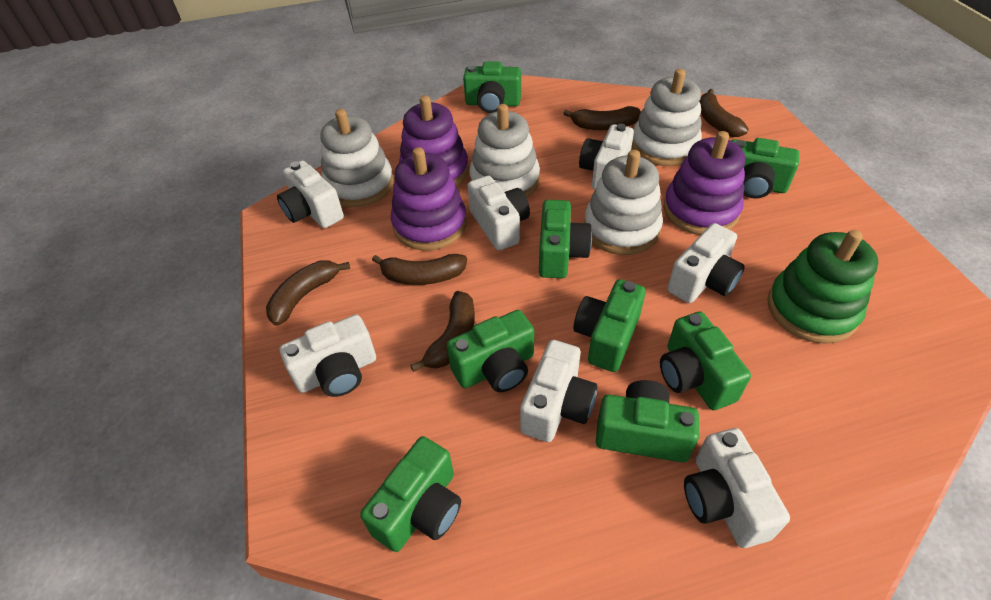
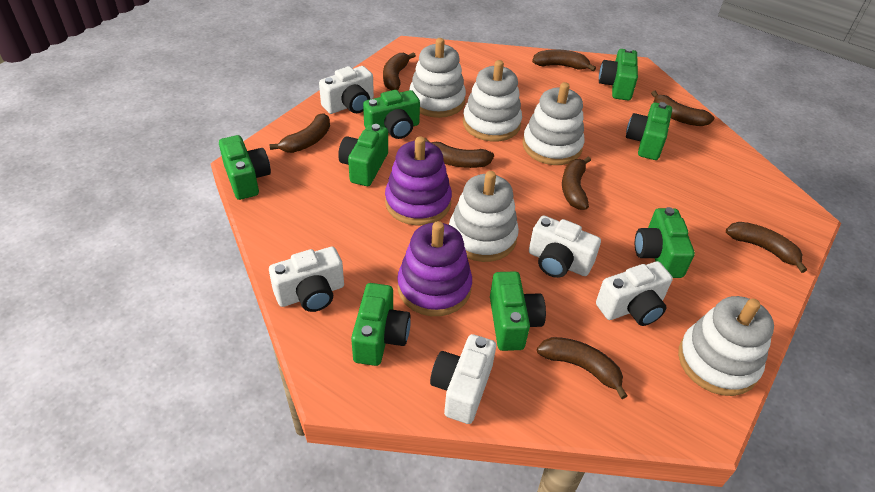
brown banana: [266,261,350,326] [372,254,467,285] [410,291,475,372] [563,106,641,130] [699,89,749,137] = 5 -> [269,113,330,153] [383,52,416,90] [424,138,494,168] [532,49,596,71] [537,337,627,399] [562,157,591,210] [651,91,714,126] [726,222,807,273] = 8
green stacking toy: [767,230,878,344] = 1 -> none = 0
purple stacking toy: [391,147,467,251] [399,95,469,187] [663,131,745,235] = 3 -> [385,137,452,226] [397,221,472,316] = 2
white camera: [277,160,344,228] [280,315,376,397] [468,176,530,250] [520,340,597,442] [579,124,634,190] [667,223,745,303] [684,428,790,548] = 7 -> [269,247,344,312] [319,66,374,114] [430,334,496,424] [529,215,601,278] [596,261,673,326] = 5
white stacking toy: [320,109,394,207] [469,104,540,198] [584,150,663,255] [632,69,702,166] = 4 -> [409,38,466,118] [449,171,519,262] [463,60,522,142] [523,82,585,165] [678,296,774,396] = 5

